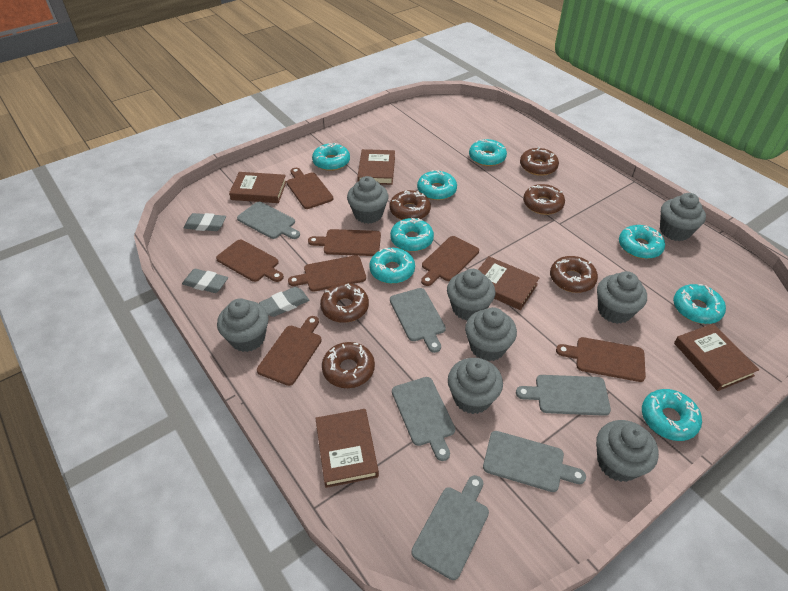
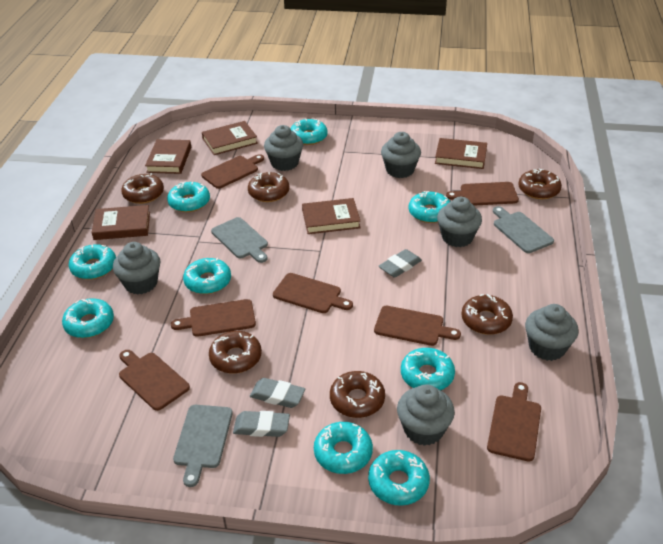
grey cupcake: [217,298,269,352] [347,176,388,224] [447,269,495,321] [448,358,503,414] [465,307,517,362] [596,420,659,482] [597,271,647,324] [660,193,706,241] = 8 -> [113,242,160,295] [264,125,303,171] [381,132,421,178] [397,385,455,446] [437,197,482,247] [525,304,579,361] = 6
grey cutting board: [237,202,300,239] [390,288,446,353] [392,377,455,461] [411,475,489,580] [483,431,586,492] [516,375,611,416] = 6 -> [173,405,233,487] [211,217,268,263] [493,206,554,253] = 3
turquoise donut: [312,143,350,171] [369,248,415,284] [390,218,434,252] [417,170,457,200] [469,139,507,166] [619,225,665,259] [642,389,702,441] [673,284,726,324] = 8 -> [62,298,114,338] [69,244,116,280] [167,182,210,212] [183,258,231,294] [290,119,328,145] [314,422,373,474] [368,450,430,506] [401,348,455,390] [408,191,450,223] = 9

